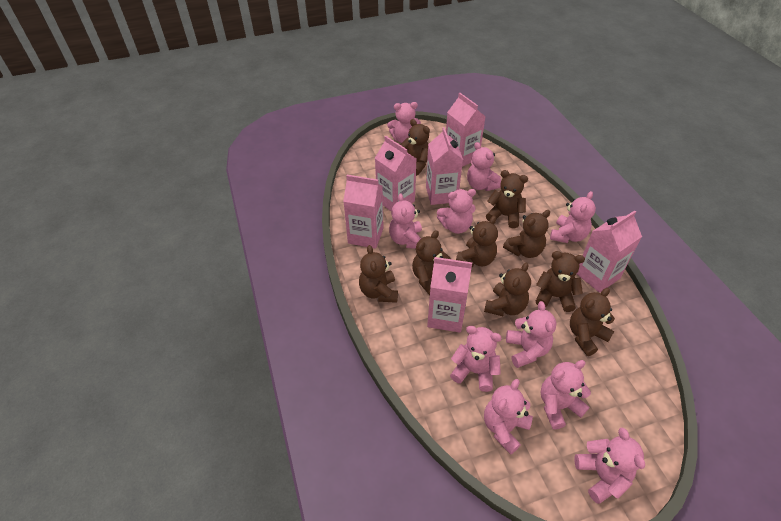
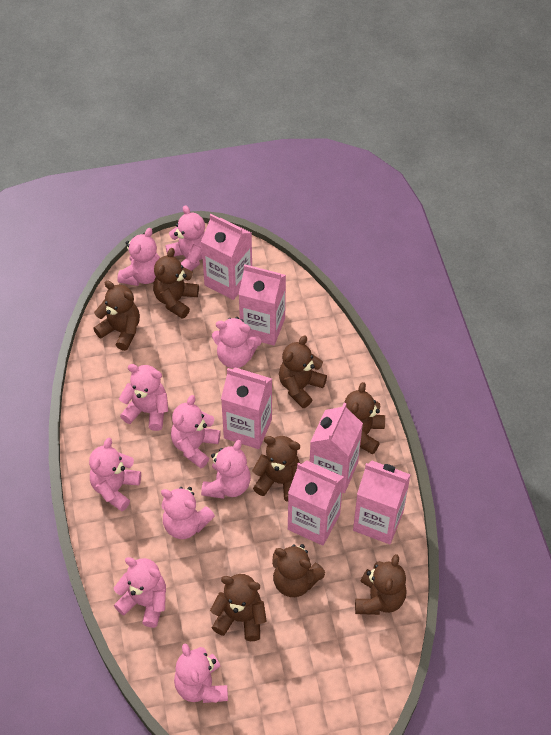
brown teddy bear: [359,245,398,303] [401,119,430,176] [412,230,451,295] [456,216,498,267] [484,262,531,316] [486,170,528,229] [503,210,550,258] [536,251,585,312] [570,288,615,356] = 9 -> [93,281,140,351] [153,248,199,319] [210,574,267,641] [252,436,302,502] [272,544,325,597] [279,335,327,408] [344,382,385,454] [355,554,407,615] = 8

